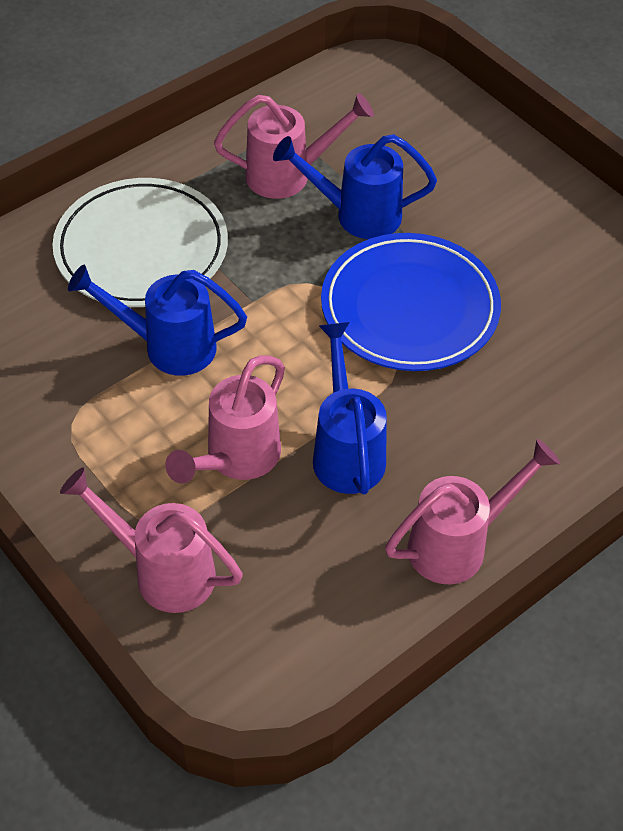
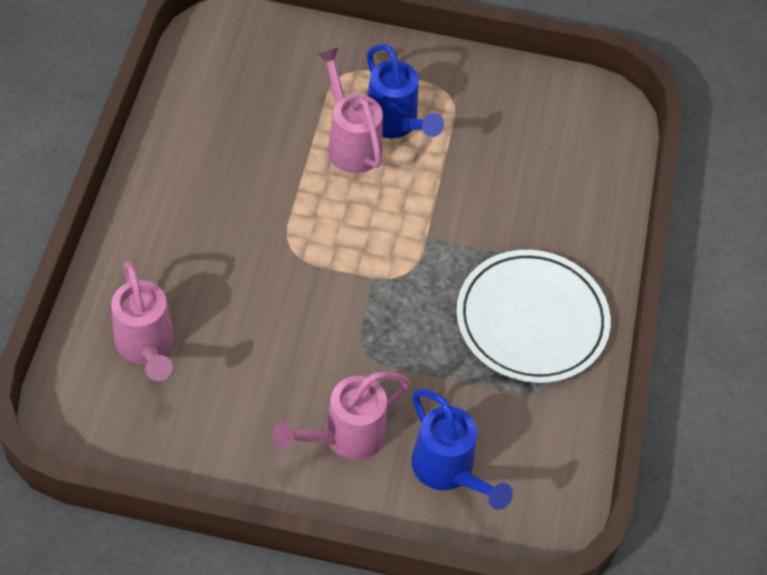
blue plate: [321,233,501,371] = 1 -> none = 0
blue watering can: [68,265,247,376] [273,134,437,239] [313,322,387,495] = 3 -> [367,44,444,138] [411,389,513,510] = 2
pink watering can: [60,467,243,613] [165,355,285,484] [214,93,374,199] [385,439,560,584] = 4 -> [111,261,174,381] [272,371,410,460] [317,47,383,173] = 3

